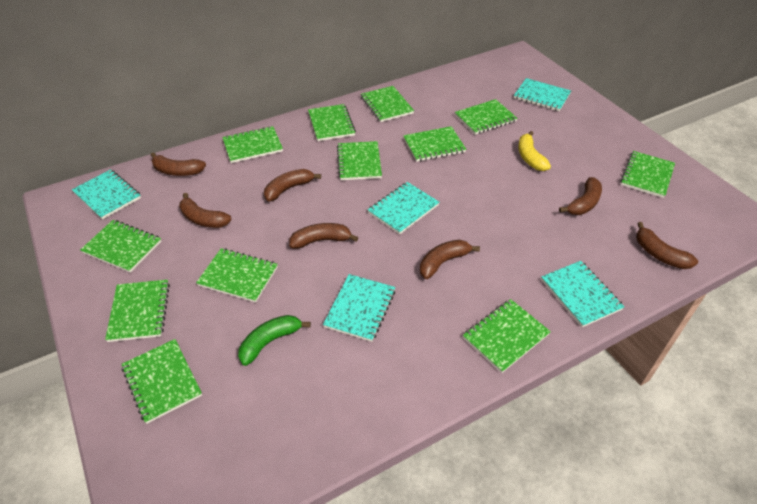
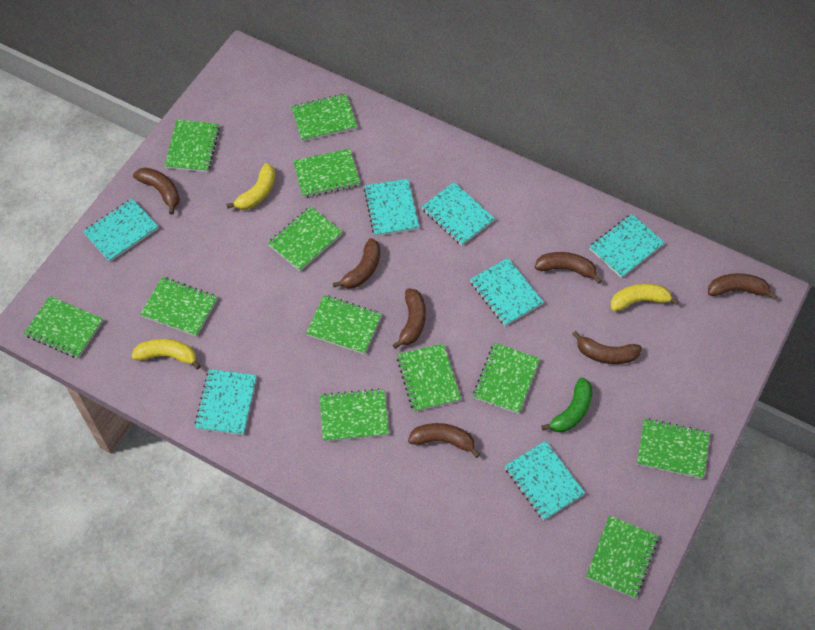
turquoise notebook: [72,169,141,220] [323,274,395,342] [368,182,440,234] [514,78,571,111] [541,261,624,327] = 5 -> [83,199,159,262] [194,369,257,435] [364,179,419,236] [421,182,495,245] [470,258,544,326] [505,441,585,520] [590,214,665,278] = 7
yellow banana: [518,131,551,171] = 1 -> [131,339,201,369] [226,163,275,210] [610,284,679,311] = 3

